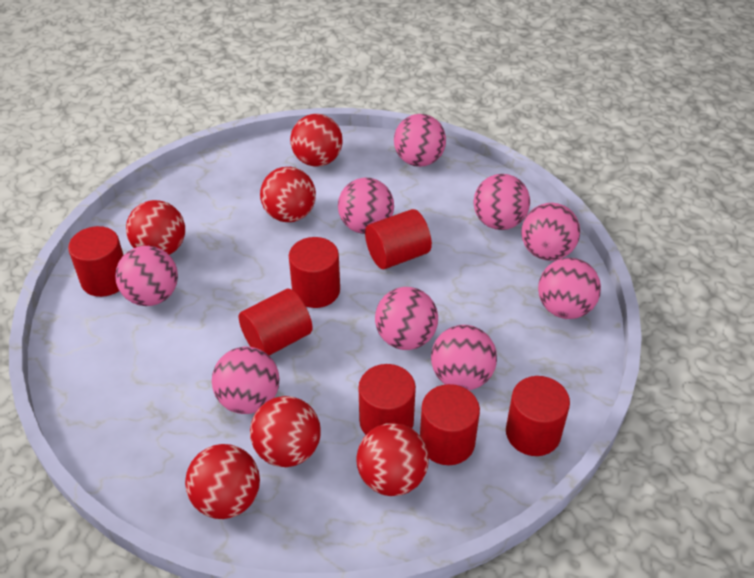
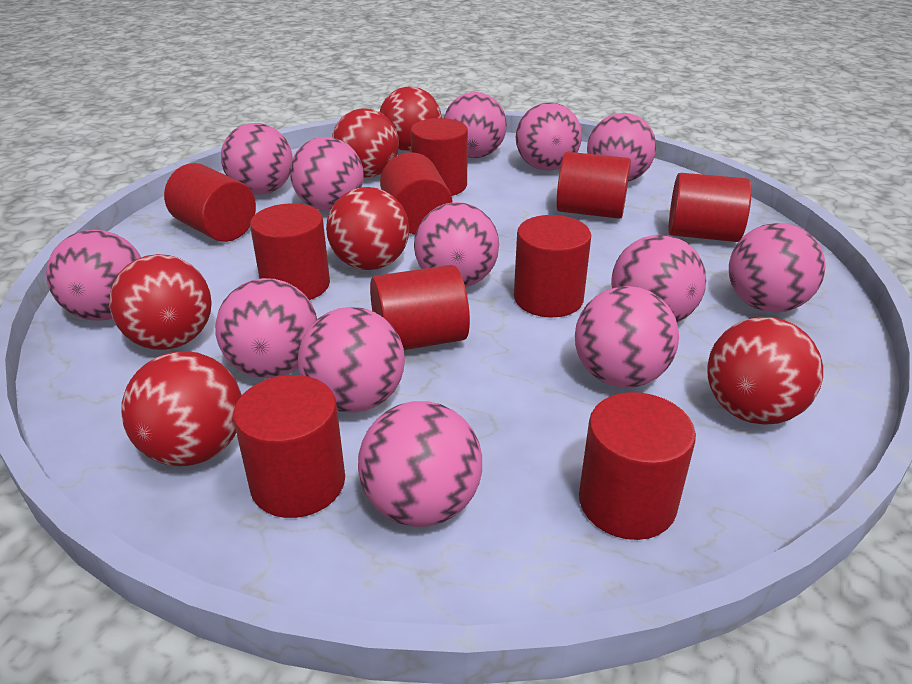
pink ball: [115,246,178,306] [212,347,279,414] [338,178,394,234] [375,287,438,350] [394,114,446,167] [431,325,497,390] [474,174,530,230] [521,203,580,261] [538,258,601,319] = 9 -> [46,230,141,321] [215,278,317,378] [221,123,293,195] [290,137,364,211] [298,307,405,413] [358,401,482,527] [414,202,499,287] [444,92,507,158] [516,103,582,171] [575,286,679,388] [587,113,656,182] [611,235,706,322] [729,223,826,313] = 13
red cylinder: [68,226,123,297] [239,289,313,356] [289,237,340,308] [359,364,416,435] [365,209,432,269] [420,384,480,465] [506,376,570,456] = 7 -> [164,163,256,242] [233,375,345,518] [250,203,330,300] [370,265,470,350] [380,152,453,235] [410,118,468,196] [514,215,591,317] [556,152,631,219] [579,392,696,540] [669,173,752,242] = 10

